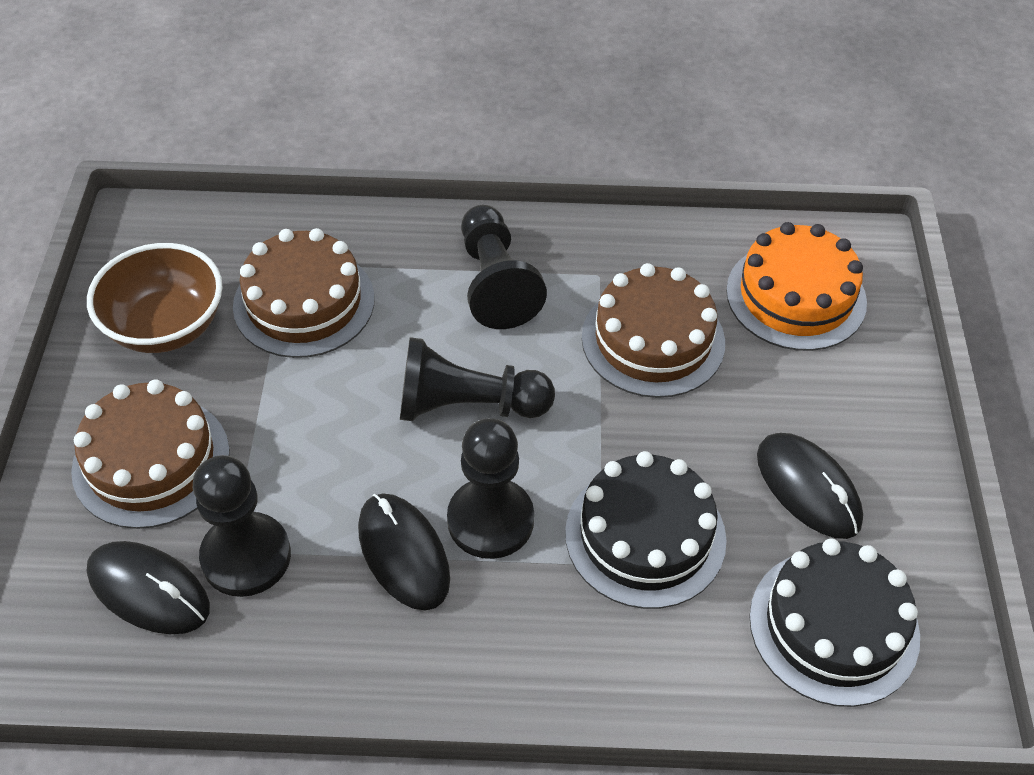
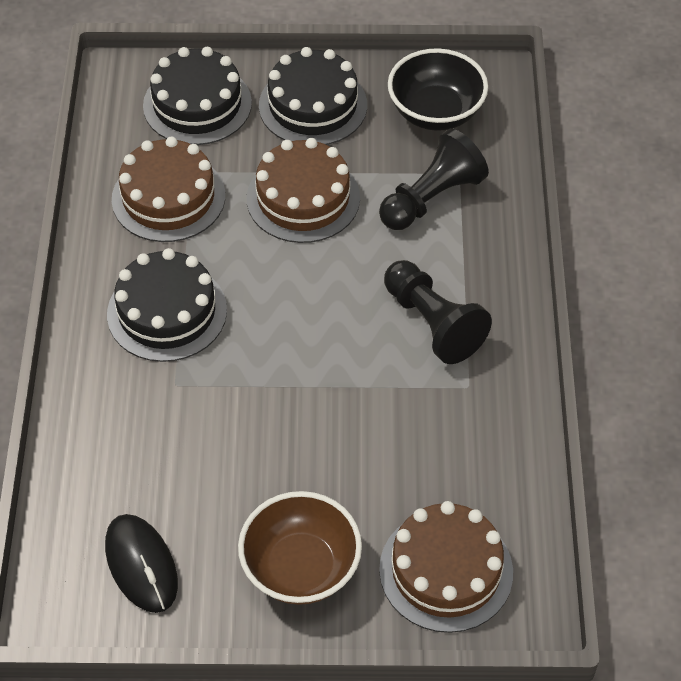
black bowl: none = 0 -> [388,48,488,131] = 1
black cake: [565,451,727,609] [749,539,920,707] = 2 -> [107,248,227,362] [143,47,252,145] [259,47,367,145] = 3
black mouse: [87,541,210,634] [358,493,450,611] [757,433,863,539] = 3 -> [105,514,178,613] = 1
black pawn: [193,455,291,597] [400,337,555,421] [447,418,534,559] [461,205,547,329] = 4 -> [379,129,489,230] [384,260,492,364] = 2
orange cake: [726,222,867,351] = 1 -> none = 0

